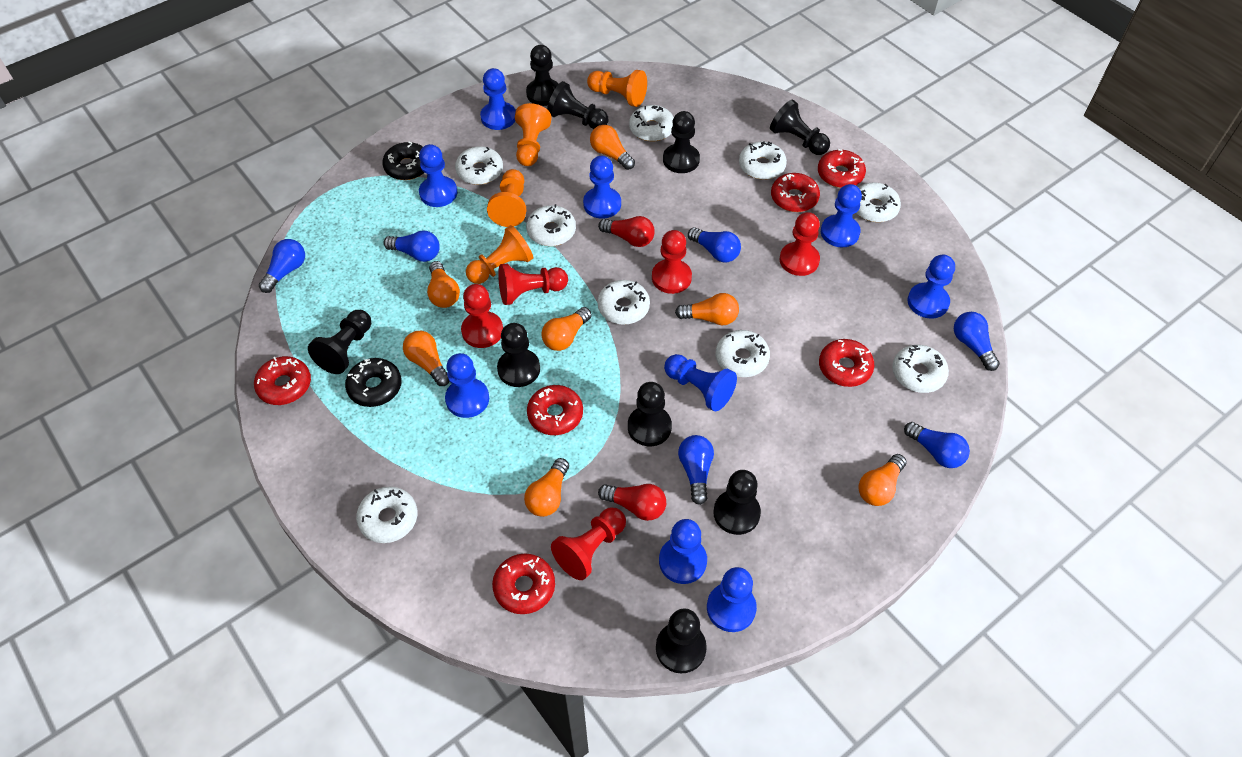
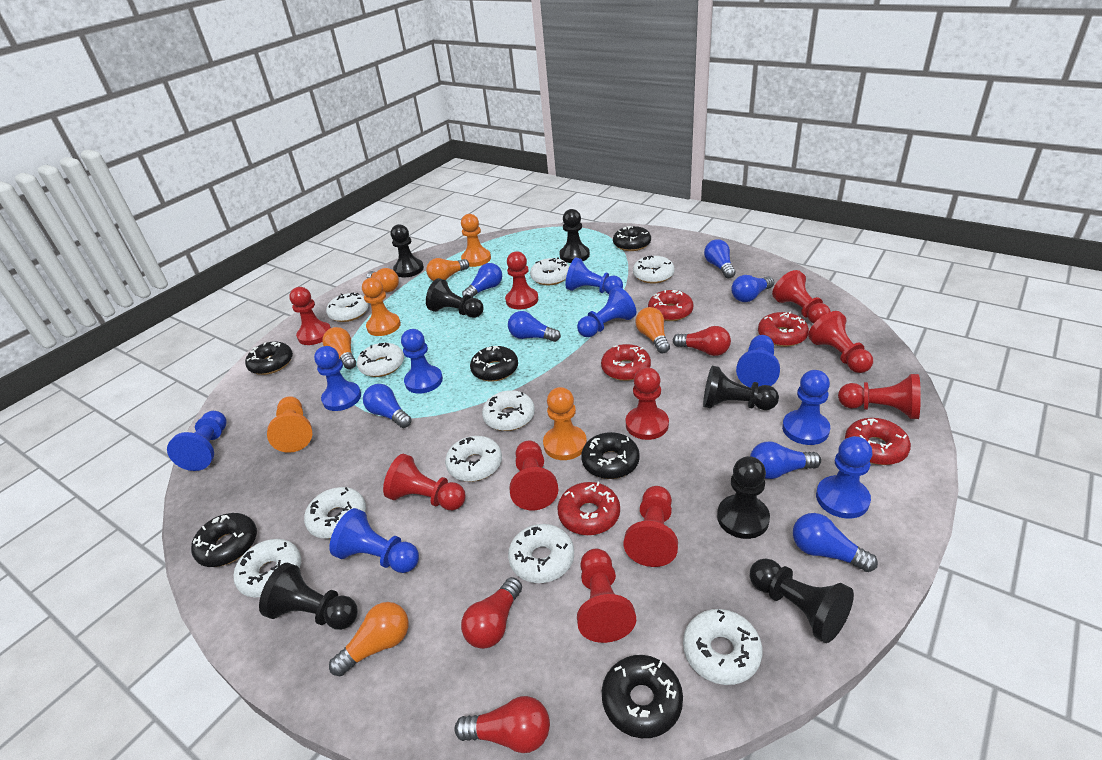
black donut: [345,358,402,407] [382,142,424,180] = 2 -> [191,513,257,567] [245,341,293,375] [470,346,518,382] [581,432,640,479] [602,655,683,738] [613,226,651,251] = 6
black pawn: [308,310,371,374] [497,323,540,387] [526,45,559,106] [547,81,608,129] [628,382,672,446] [656,608,707,673] [663,111,700,173] [713,470,761,535] [770,100,830,155] = 9 -> [259,563,358,630] [391,224,424,277] [426,278,483,318] [559,209,590,263] [703,366,779,410] [717,456,770,539] [750,558,854,643] = 7
blue light bulb: [259,239,305,293] [384,230,440,262] [678,435,714,505] [688,227,741,262] [904,422,970,468] [954,312,1000,371] = 6 -> [363,384,412,428] [462,263,502,298] [508,311,561,342] [704,239,736,278] [731,275,774,302] [750,442,821,479] [793,513,878,572] = 7
orange light bulb: [403,331,450,386] [427,261,460,308] [524,458,569,517] [541,307,592,351] [590,125,635,170] [675,293,739,325] [859,454,907,506] = 7 -> [322,327,356,369] [329,602,409,676] [367,268,399,293] [426,258,469,281] [636,307,670,353] = 5
red donut: [254,356,311,405] [492,553,555,614] [527,385,583,435] [771,173,820,212] [818,149,866,188] [819,339,874,387] = 6 -> [557,482,620,535] [601,344,651,381] [648,290,693,321] [758,311,809,347] [845,418,911,465] = 5
red light bulb: [598,216,655,247] [598,484,666,521] = 2 -> [455,696,550,753] [461,577,522,649] [673,326,731,356] = 3
red pawn: [461,284,503,348] [498,264,568,305] [551,508,626,580] [652,230,692,294] [780,212,820,276] = 5 -> [289,287,331,345] [383,454,466,510] [505,251,538,309] [509,441,559,510] [577,549,636,643] [624,486,678,567] [626,367,669,440] [772,270,831,324] [808,311,873,373] [838,374,921,419] = 10
white donut: [356,487,417,543] [455,146,503,185] [526,204,576,246] [598,280,650,325] [629,105,674,141] [716,330,770,377] [739,141,787,180] [856,182,901,222] [892,345,949,393] = 9 -> [233,539,301,598] [304,487,366,539] [326,292,369,322] [357,343,404,377] [445,436,502,482] [482,390,535,431] [508,524,574,583] [530,257,569,285] [633,256,675,284] [683,609,762,685] = 10

